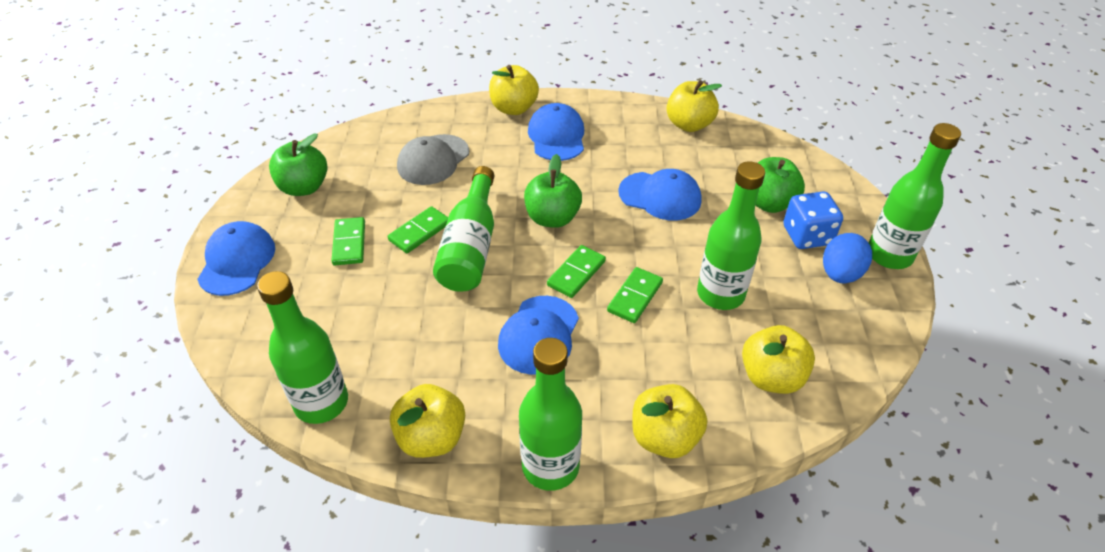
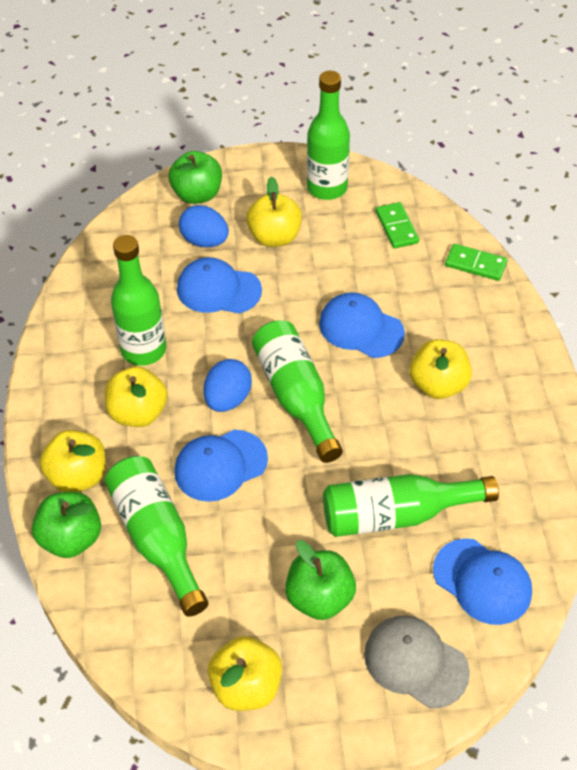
blue dice: [783,191,843,249] = 1 -> none = 0
blue egg: [823,233,872,283] = 1 -> [179,205,229,247] [204,359,252,412] = 2
green domino: [331,217,365,265] [388,206,448,253] [547,245,606,298] [607,267,663,323] = 4 -> [376,202,419,249] [445,244,507,281] = 2

